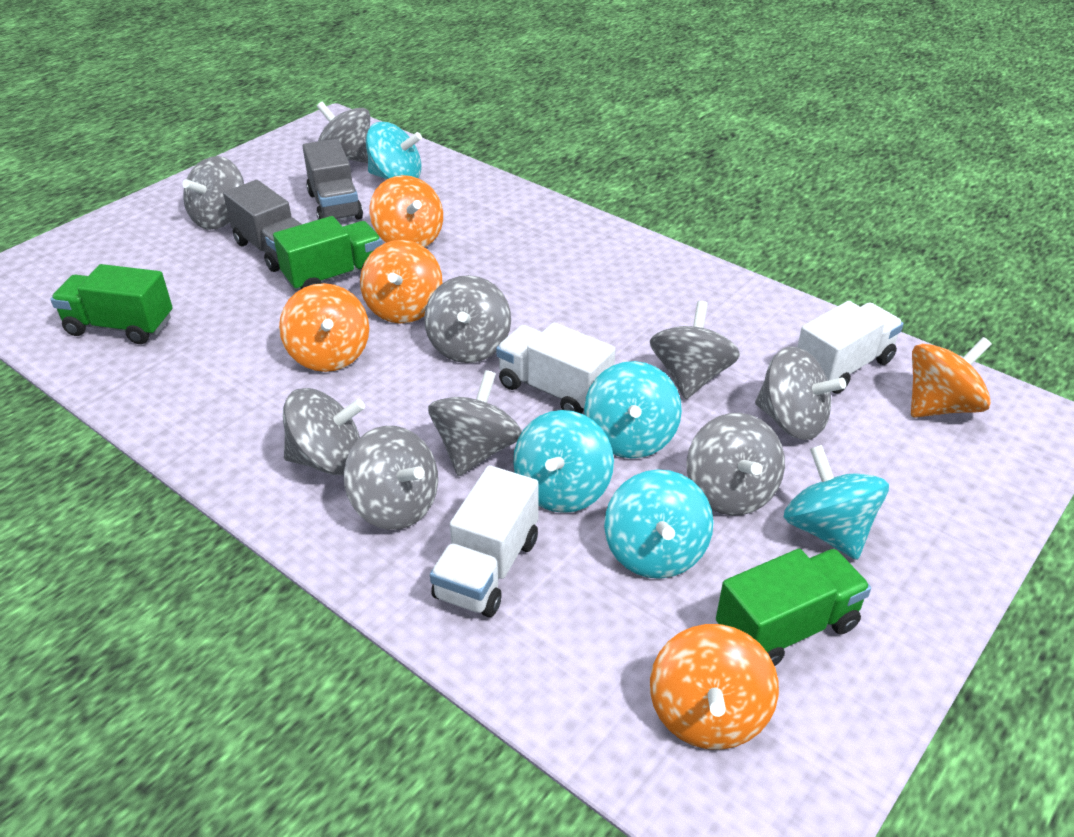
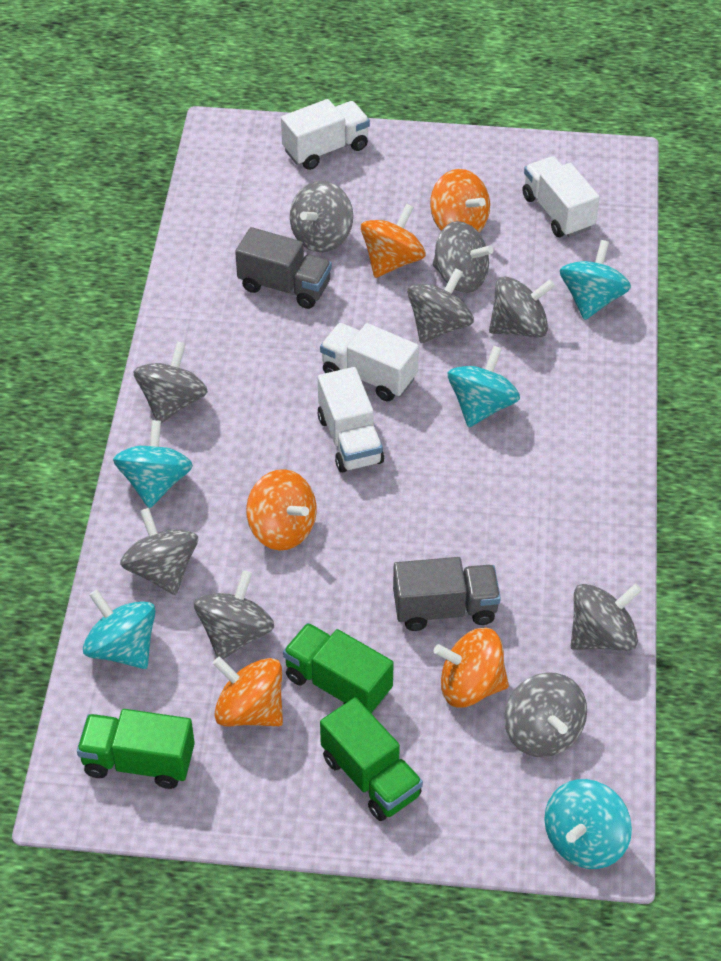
white truck: [430,465,538,617] [496,323,616,414] [797,301,904,394] = 3 -> [281,99,370,170] [318,367,384,473] [320,323,419,401] [522,156,600,237] = 4

